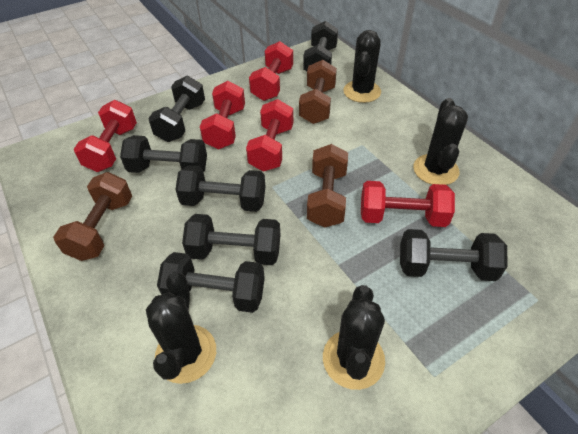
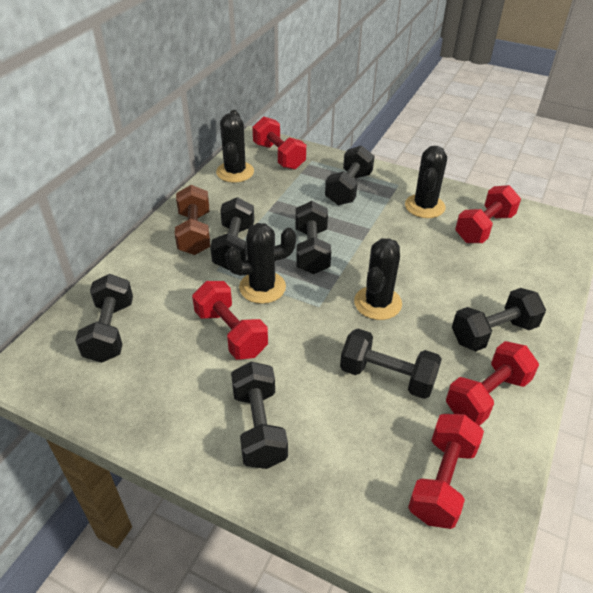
brown dumbbell: [53,172,132,261] [299,60,337,124] [307,144,348,227] = 3 -> [175,185,210,255] = 1

